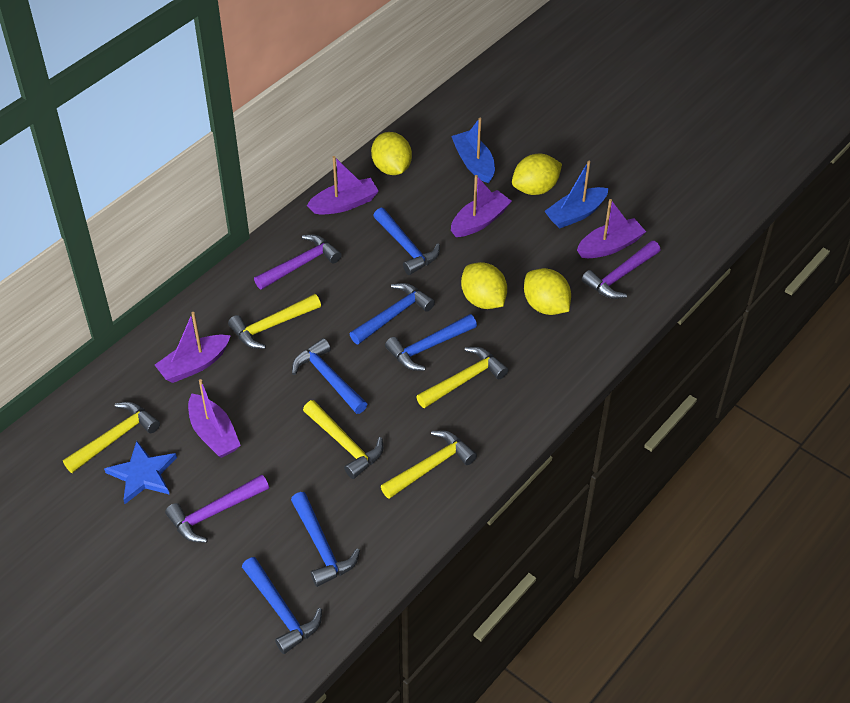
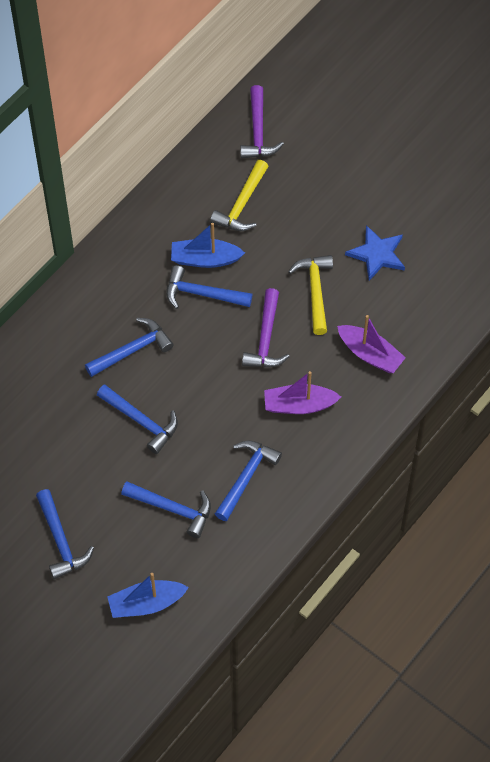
purple boat: [155,312,231,383] [188,379,241,458] [307,156,379,215] [451,175,512,237] [577,199,646,258] = 5 -> [264,371,341,414] [337,315,406,373] = 2
purple hammer: [165,474,269,543] [254,234,342,290] [582,241,660,299] = 3 -> [240,85,284,159] [242,288,290,367] = 2
yellow hammer: [63,402,160,473] [228,294,321,349] [303,400,383,479] [381,430,477,499] [416,347,508,408] = 5 -> [210,160,269,231] [288,255,333,335] = 2
yellow lemon: [371,132,412,175] [461,262,507,309] [512,154,562,195] [524,268,571,315] = 4 -> none = 0

